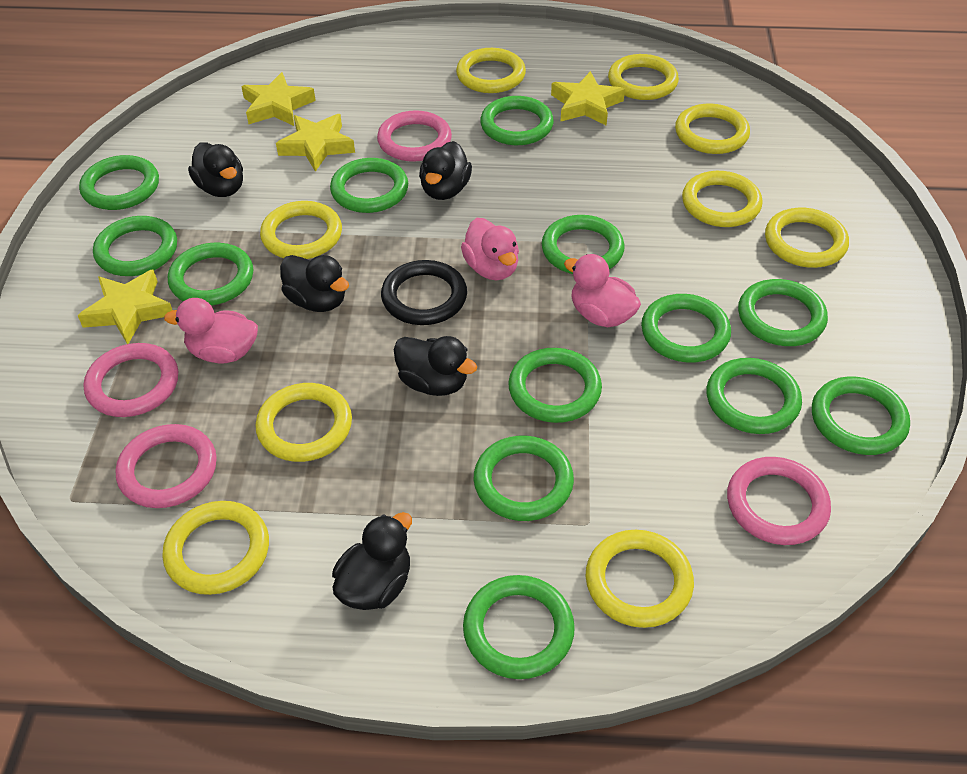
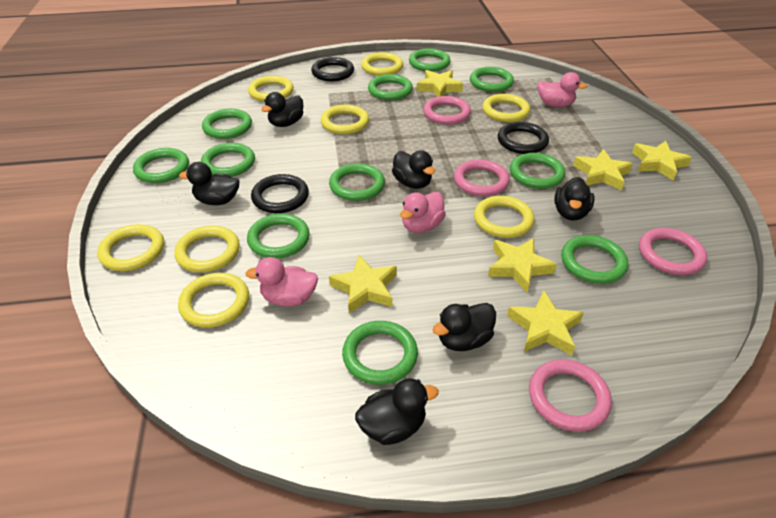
black duck: [188,143,243,197] [280,255,349,312] [332,512,412,610] [394,336,477,396] [419,141,472,200] = 5 -> [179,162,239,205] [261,92,303,127] [355,378,439,445] [392,150,435,189] [432,303,496,351] [554,177,595,221] = 6
black ring: [381,260,467,325] = 1 -> [251,174,309,213] [311,57,354,81] [498,122,549,154] = 3
green ring: [79,155,159,210] [93,216,177,276] [168,243,253,305] [330,158,408,213] [463,575,575,679] [474,436,574,521] [480,96,554,145] [508,348,602,423] [542,215,624,274] [641,294,731,363] [707,358,802,434] [738,279,828,346] [812,377,910,455] = 13 -> [133,148,189,183] [201,143,255,177] [202,109,252,139] [247,214,310,259] [329,163,385,201] [342,321,418,385] [368,74,413,100] [409,49,451,72] [470,67,514,92] [510,153,565,189] [561,235,628,284] = 11
yellow ring: [162,501,269,595] [255,383,352,462] [260,201,342,259] [456,48,526,93] [586,530,694,628] [608,54,679,100] [675,103,750,154] [682,171,763,227] [765,208,849,268] = 9 -> [97,224,164,271] [174,225,240,273] [178,273,249,328] [248,76,294,102] [321,105,369,134] [361,52,403,76] [474,196,534,238] [483,94,530,122] = 8
yellow star: [78,269,172,344] [241,72,316,126] [276,114,355,172] [551,71,625,126] = 4 -> [329,255,397,313] [417,70,463,97] [488,238,557,292] [507,291,584,355] [573,149,633,191] [632,141,692,180] = 6

